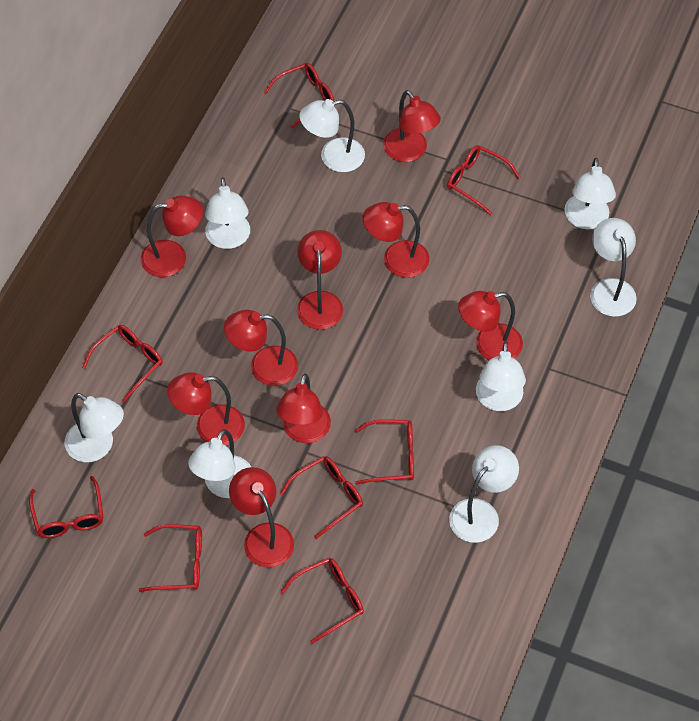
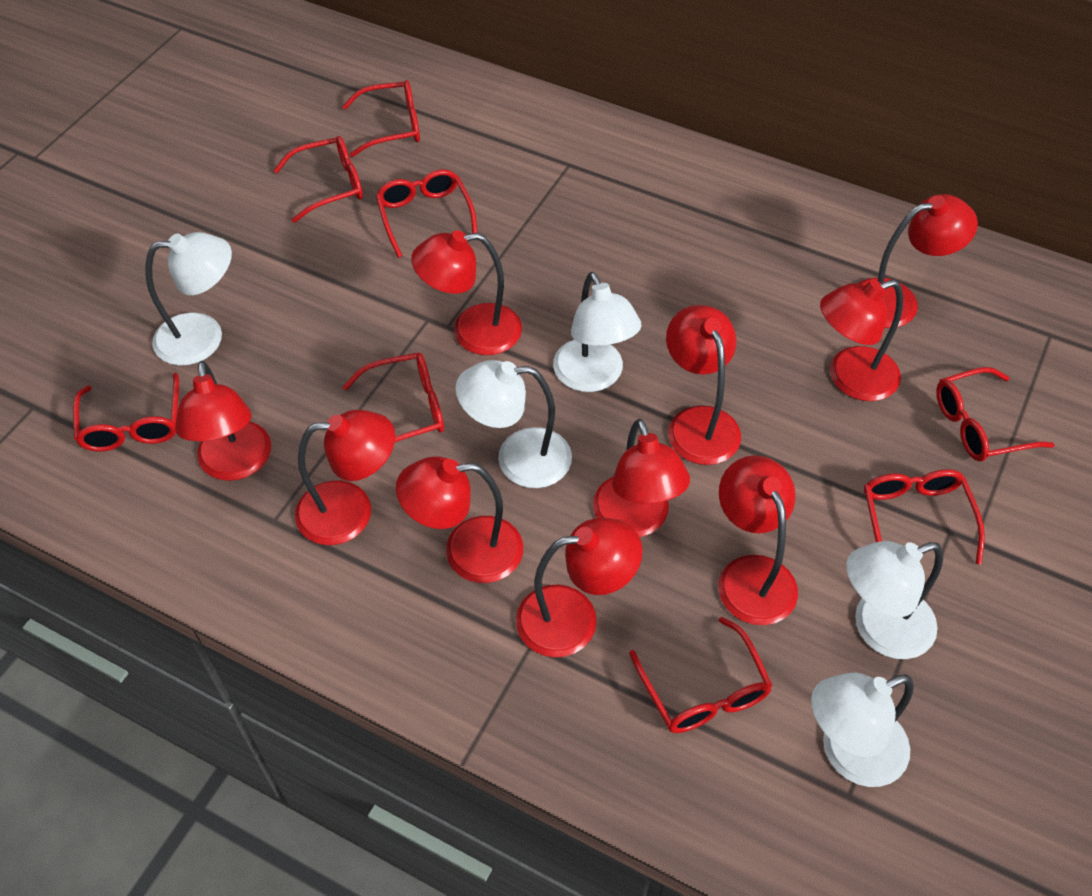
red lamp: [141,196,203,277] [167,372,245,446] [224,310,298,386] [229,467,294,568] [276,374,331,443] [297,230,343,330] [363,202,429,278] [383,90,441,162] [458,291,523,360] = 9 -> [175,361,271,481] [295,410,395,545] [396,456,523,583] [411,230,522,355] [516,518,643,657] [593,419,690,537] [666,305,741,465] [718,455,798,625] [820,280,903,401] [858,194,978,328] = 10
white lamp: [65,393,124,462] [188,429,251,498] [205,177,250,249] [299,99,365,172] [449,445,519,543] [476,342,526,411] [564,158,616,229] [590,218,637,317] = 8 -> [145,232,232,366] [456,360,572,488] [553,272,642,392] [811,673,914,787] [846,541,943,659] = 5

